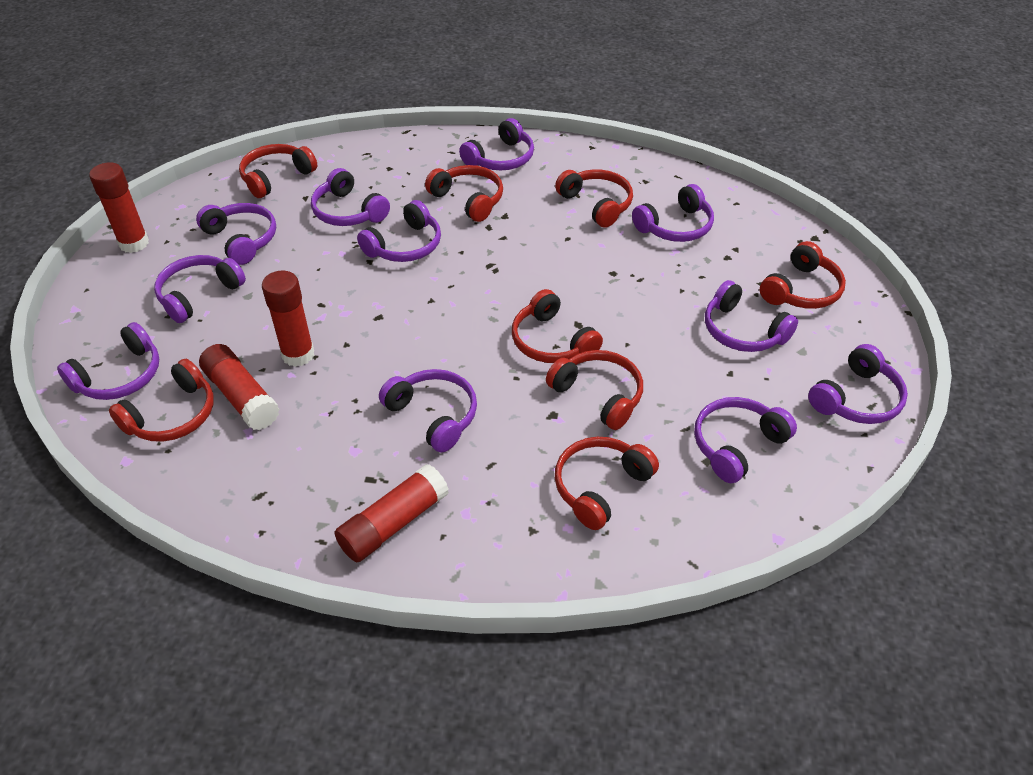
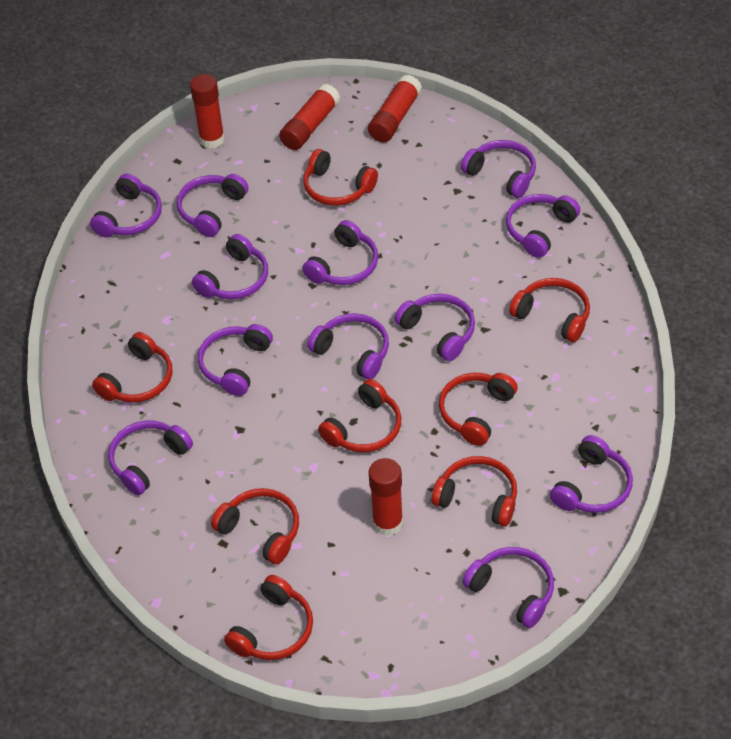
purple headphones: [57,322,159,400] [154,255,246,323] [196,203,276,265] [311,168,390,226] [357,200,441,262] [379,369,477,452] [459,118,534,170] [632,184,714,242] [694,397,797,483] [705,280,798,352] [808,344,908,424] = 11 -> [90,174,162,238] [108,420,193,496] [177,174,248,237] [192,234,268,299] [198,324,273,396] [303,220,378,285] [307,313,389,379] [395,294,475,361] [461,140,536,198] [463,547,554,628] [506,194,580,258] [550,435,633,513] = 12

